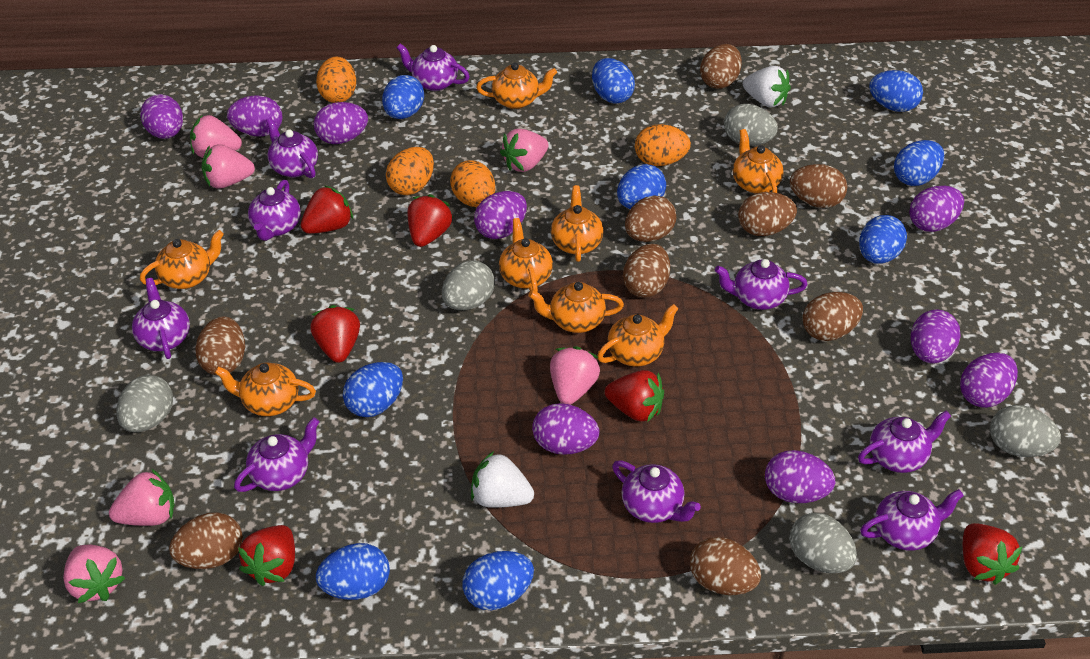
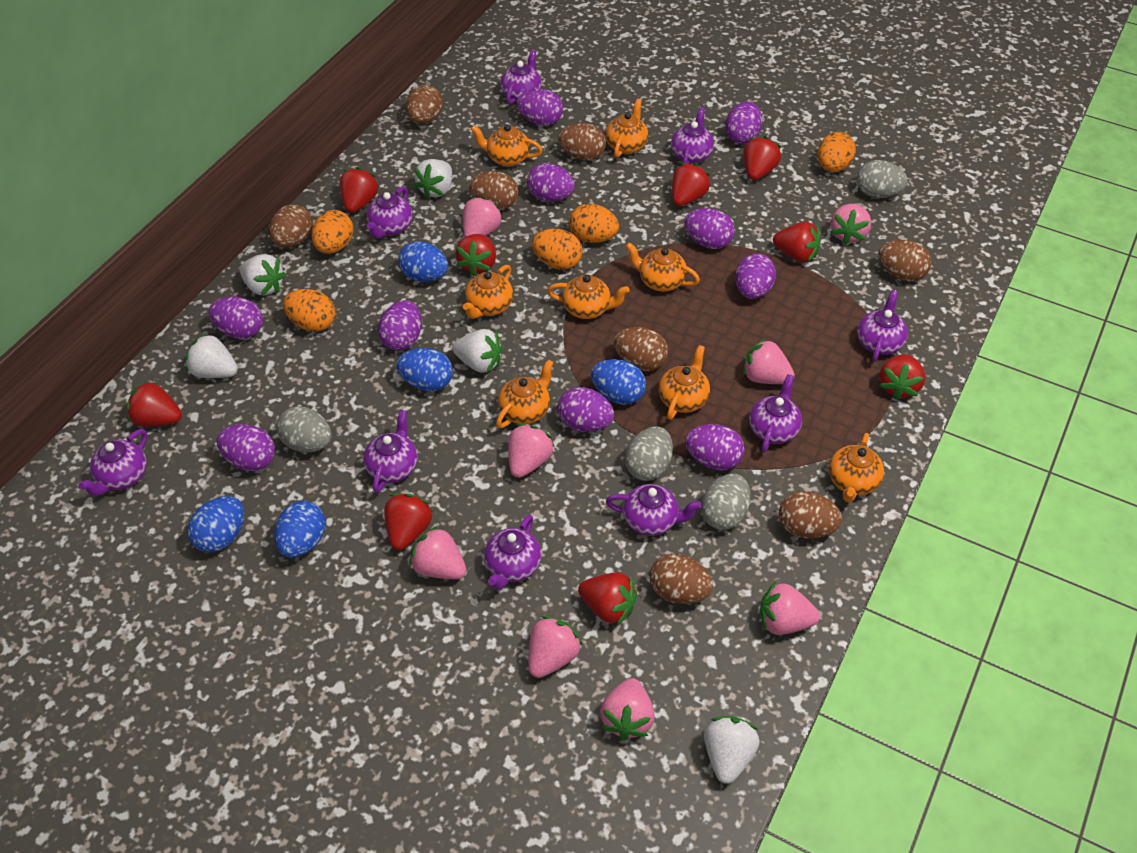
blue egg: [316,543,390,600] [343,362,403,417] [382,75,424,119] [462,551,534,610] [592,58,635,104] [617,164,666,209] [859,215,907,264] [869,70,923,112] [894,140,944,186] = 9 -> [187,496,244,553] [274,501,326,558] [396,348,453,391] [398,241,448,282] [591,359,646,405] = 5
brown egg: [169,512,243,569] [195,316,245,375] [623,244,670,298] [625,195,676,242] [690,537,761,595] [700,44,742,89] [738,192,797,236] [790,164,847,208] [803,292,863,341] = 9 -> [269,204,313,247] [406,85,443,124] [469,171,519,210] [558,123,606,161] [614,327,668,371] [650,553,713,604] [779,491,842,538] [878,240,932,282] = 8
grey egg: [116,375,173,432] [442,261,495,310] [724,104,778,146] [790,513,857,573] [990,405,1061,457] = 5 -> [276,406,332,452] [625,426,673,481] [701,473,751,530] [857,160,908,198] = 4
orange egg: [316,57,356,103] [386,147,434,195] [450,160,496,207] [635,124,691,166] = 4 -> [283,289,336,332] [311,210,353,254] [532,229,583,270] [569,204,619,243] [818,132,856,172] = 5
pink strawberry: [63,545,125,603] [109,469,175,526] [190,115,242,158] [202,144,255,189] [500,129,548,172] [550,346,600,405] = 6 -> [409,526,466,579] [463,197,503,237] [508,424,554,478] [528,616,582,678] [600,678,655,740] [743,338,795,384] [760,581,820,635] [830,204,871,245] = 8
purple egg: [140,94,183,139] [227,95,283,137] [314,102,368,144] [474,191,527,239] [532,403,599,455] [765,450,835,503] [909,186,964,232] [911,309,961,364] [960,353,1018,408] = 9 -> [209,296,263,339] [217,424,275,471] [378,300,422,351] [517,89,563,126] [527,163,575,202] [558,387,614,432] [684,208,734,249] [685,424,745,470] [726,102,762,144] [735,253,776,299] = 10
red strawberry: [238,525,295,586] [301,185,353,234] [310,305,360,363] [408,194,453,247] [605,370,664,422] [963,523,1023,585] = 6 -> [126,381,182,427] [340,167,379,213] [384,494,433,550] [456,234,496,276] [578,573,637,626] [672,163,711,206] [743,136,781,180] [773,222,821,263] [879,354,925,400] = 9
white strawberry: [471,451,534,508] [743,66,791,107] = 2 -> [185,333,238,378] [240,254,286,296] [414,159,452,199] [452,329,503,373] [704,716,760,784] = 5

